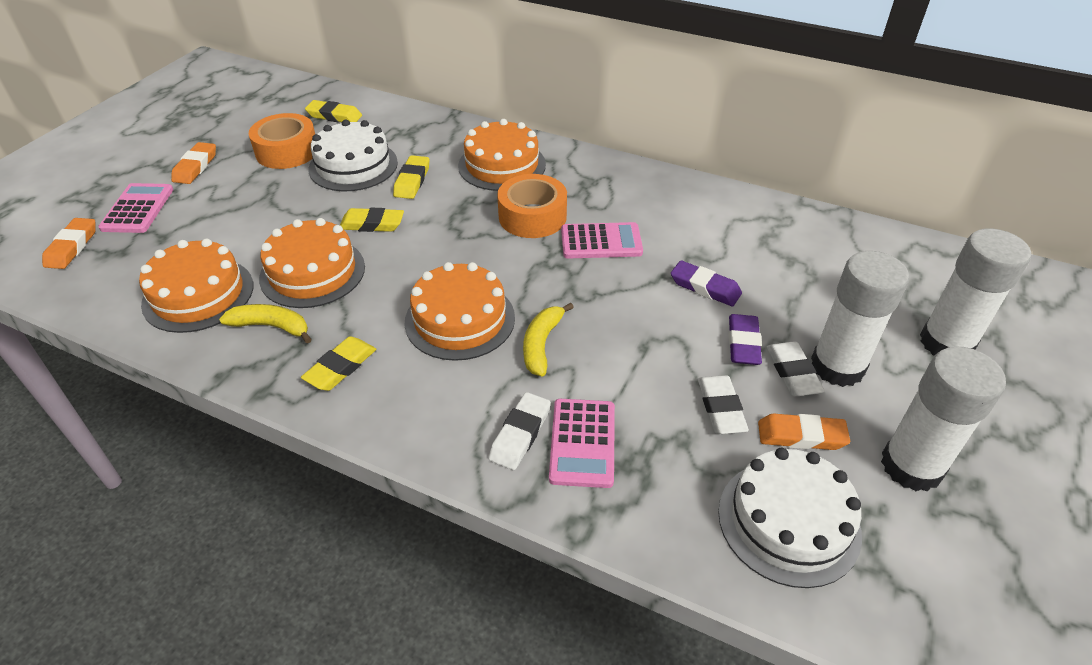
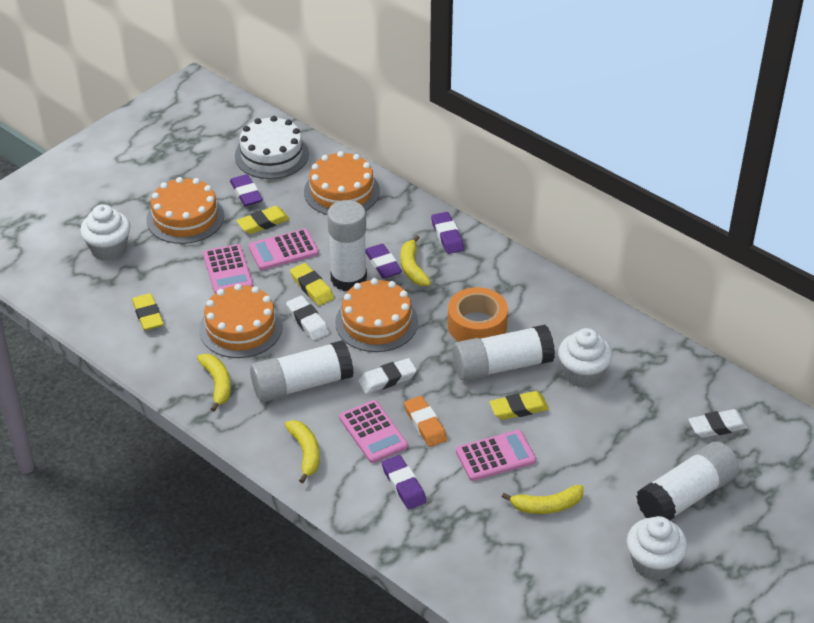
orange eraser: [42,218,95,269] [171,142,216,184] [758,413,850,450] = 3 -> [404,396,447,447] = 1
orange tape: [249,113,315,169] [497,174,567,238] = 2 -> [448,287,508,342] = 1
pink calculator: [98,183,173,233] [549,399,615,488] [561,222,643,259] = 3 -> [203,244,253,293] [249,229,319,270] [339,400,408,463] [456,430,536,481] = 4
purple eraser: [671,260,742,306] [729,314,762,365] = 2 -> [230,174,263,206] [366,244,402,279] [382,455,427,509] [431,212,464,254] = 4
white cake: [309,120,398,191] [718,448,862,588] = 2 -> [235,116,309,179] = 1
white cupcake: none = 0 -> [80,204,131,261] [558,328,612,388] [627,516,688,581] = 3
white glue stick: [811,251,909,387] [881,346,1006,491] [920,228,1031,356] = 3 -> [250,340,354,402] [327,200,367,291] [453,324,555,381] [636,441,739,520] = 4
yellow banana: [219,304,312,343] [523,303,574,377] = 2 -> [197,354,231,412] [285,420,320,483] [401,235,431,286] [502,485,584,514] = 4

